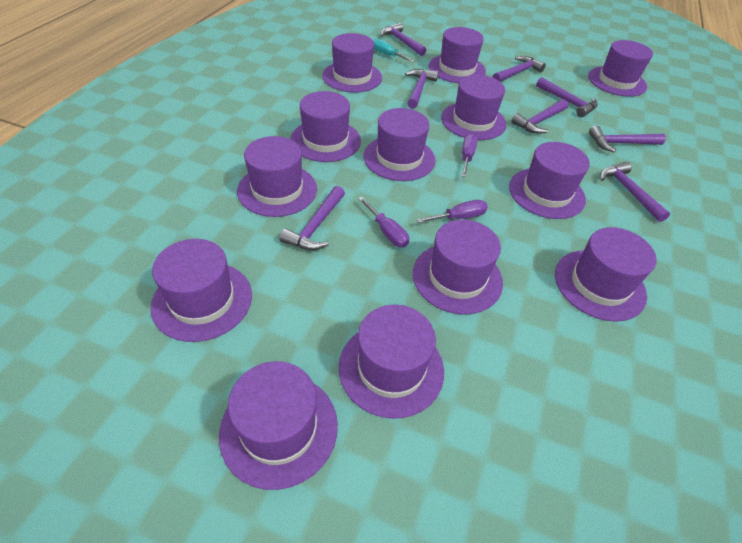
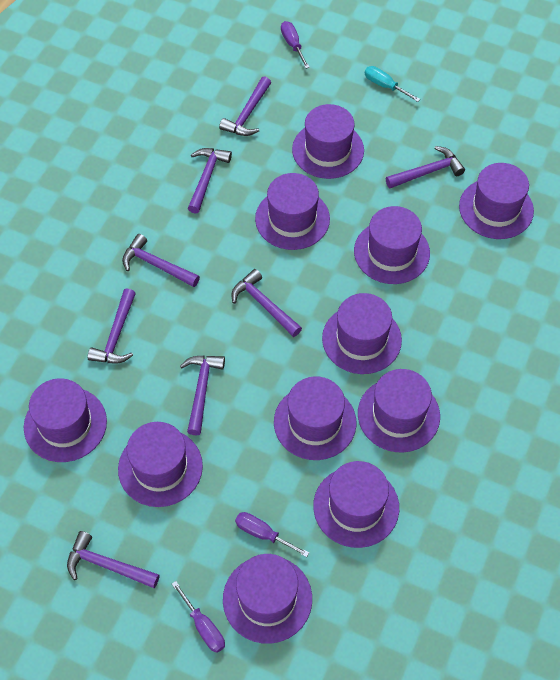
purple hat: [150,239,252,342] [219,361,338,490] [237,136,317,217] [290,91,361,162] [322,33,382,92] [339,305,444,419] [364,108,436,181] [413,220,503,315] [429,27,486,83] [441,75,507,140] [509,142,590,219] [555,227,657,322] [588,40,653,97] = 13 -> [24,378,107,462] [118,422,203,507] [223,554,312,644] [255,173,330,250] [274,376,356,460] [292,104,364,179] [313,461,399,548] [322,293,402,374] [354,206,430,284] [358,369,440,452] [459,163,534,239] = 11

